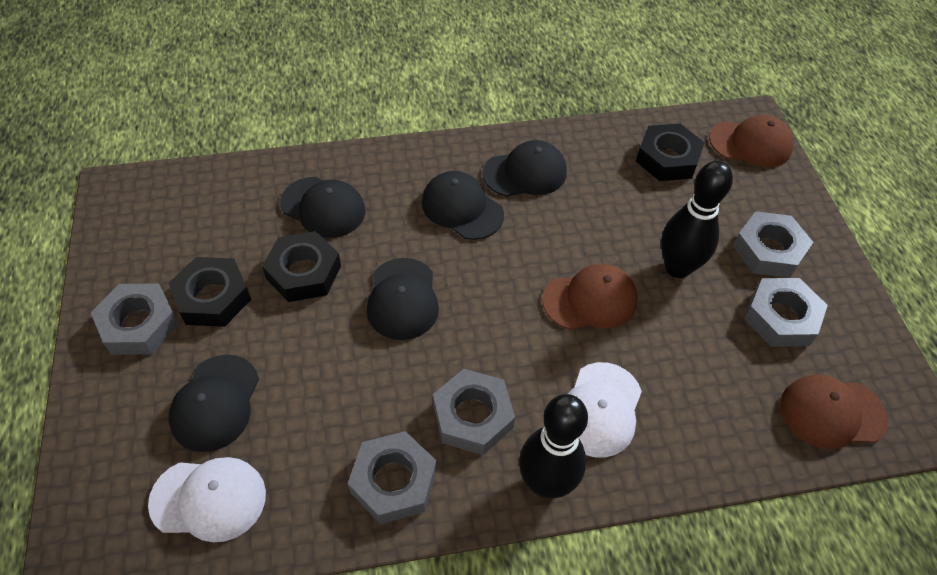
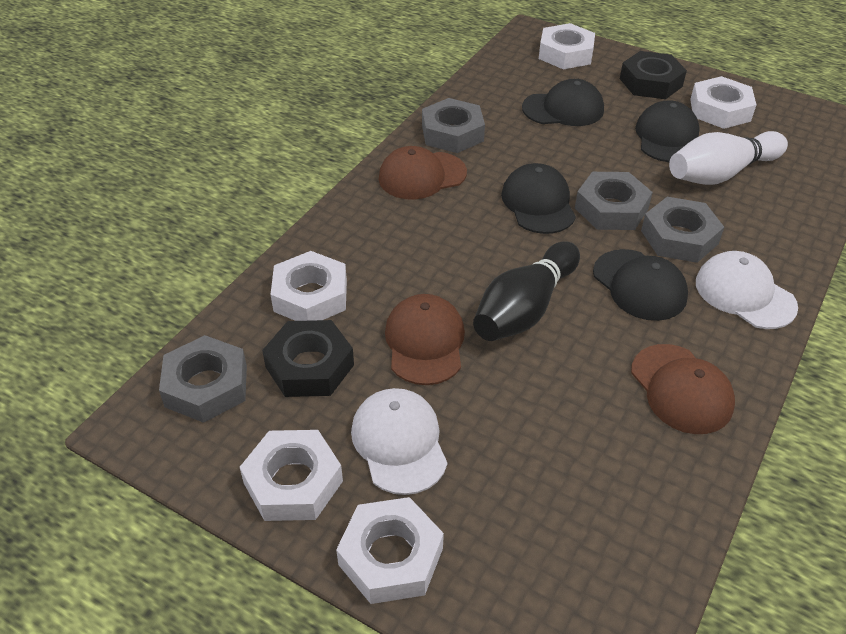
black bowling pin: [519,394,588,499] [661,161,733,278] = 2 -> [473,241,580,341] = 1
black cap: [168,355,259,452] [280,177,366,238] [367,258,439,340] [422,171,504,240] [483,140,567,197] = 5 -> [501,163,576,234] [522,79,604,126] [593,249,688,321] [635,100,700,162] = 4
black nut: [169,257,251,327] [262,231,341,302] [636,123,705,181] = 3 -> [262,320,354,397] [620,51,687,99] = 2
grey nut: [91,283,179,355] [348,431,437,524] [433,369,515,455] [733,211,813,278] [744,278,828,347] = 5 -> [159,335,247,423] [422,98,485,153] [575,172,653,230] [641,197,724,263] = 4
white bowling pin: none = 0 -> [669,131,788,185] = 1
white nut: none = 0 -> [240,430,343,521] [271,251,347,321] [336,497,444,604] [539,23,595,69] [690,76,756,129] = 5

